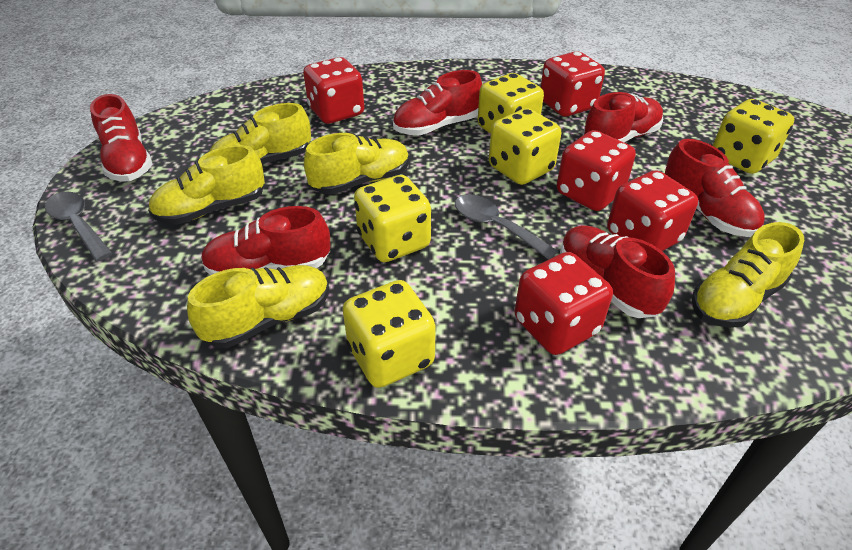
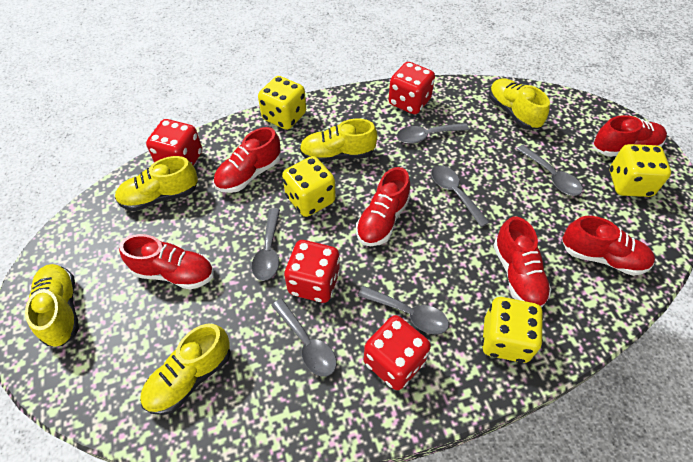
grey spoon: [45,192,112,262] [455,194,558,260] = 2 -> [252,208,280,281] [271,299,336,377] [358,286,449,335] [397,123,469,144] [431,165,489,227] [516,145,582,196] = 6
red dice: [303,57,364,124] [515,252,613,355] [541,51,605,117] [557,130,636,211] [607,170,698,251] = 5 -> [146,119,202,165] [284,240,340,303] [364,315,431,390] [389,62,435,114] = 4
yellow dice: [342,280,436,388] [354,175,431,262] [478,73,544,134] [489,108,561,185] [713,99,794,174] = 5 -> [258,76,306,130] [282,156,336,217] [482,297,543,363] [610,144,671,197] = 4

